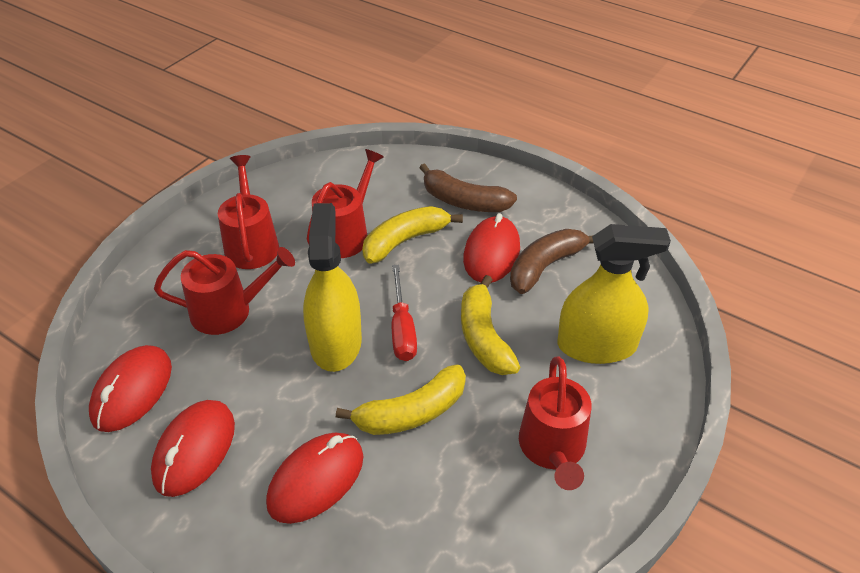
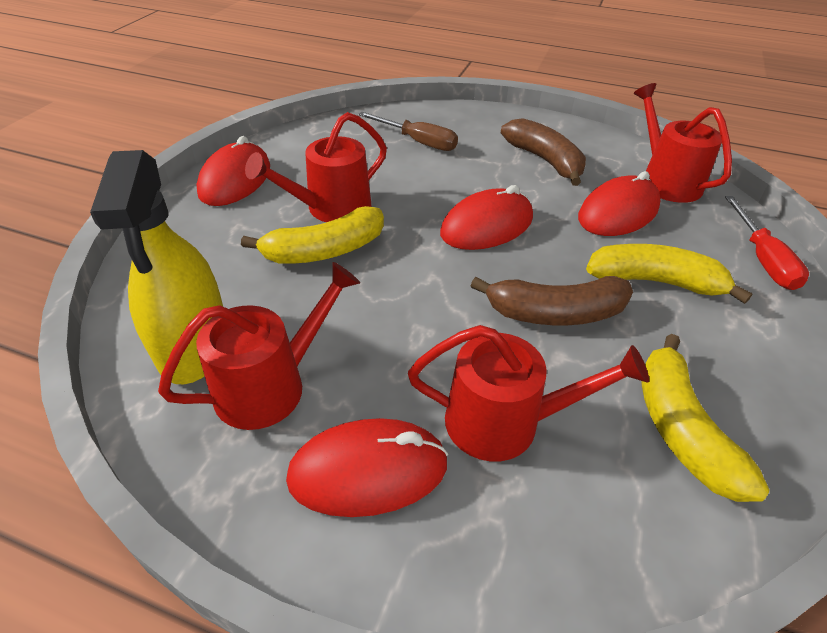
brown screwdriver: none = 0 -> [358,112,458,151] = 1
yellow spray bottle: [303,203,362,372] [557,224,671,364] = 2 -> [90,150,223,385] = 1

